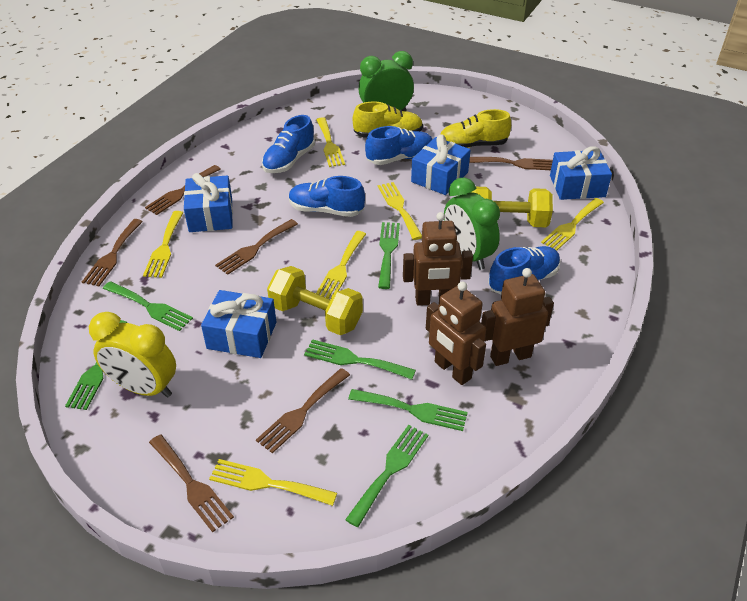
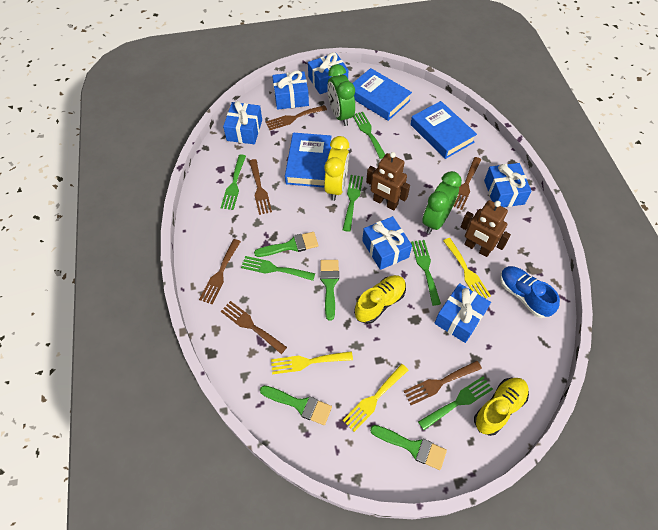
blue book: none = 0 -> [285,133,332,187] [352,68,412,121] [410,101,477,159] = 3
blue gift: [184,173,233,232] [201,290,276,358] [411,134,471,195] [550,146,612,200] = 4 -> [223,101,262,144] [272,70,309,110] [308,52,348,94] [362,216,412,270] [434,283,491,343] [484,163,532,207] = 6
blue shoe: [262,115,315,173] [289,176,365,217] [365,126,433,165] [488,246,560,294] = 4 -> [500,266,560,318] = 1
brown robot: [403,212,473,306] [426,281,486,385] [481,268,554,366] = 3 -> [366,152,410,210] [461,200,511,257] = 2
green brush: none = 0 -> [254,232,318,257] [260,386,332,425] [320,260,339,321] [370,425,447,470] = 4
yellow dumbbell: [267,266,363,335] [472,187,553,227] = 2 -> none = 0
yellow fork: [143,211,183,278] [209,459,337,506] [316,231,366,298] [317,117,345,167] [378,182,422,240] [541,198,604,251] = 6 -> [271,351,353,374] [343,364,408,432] [443,238,491,299] = 3

